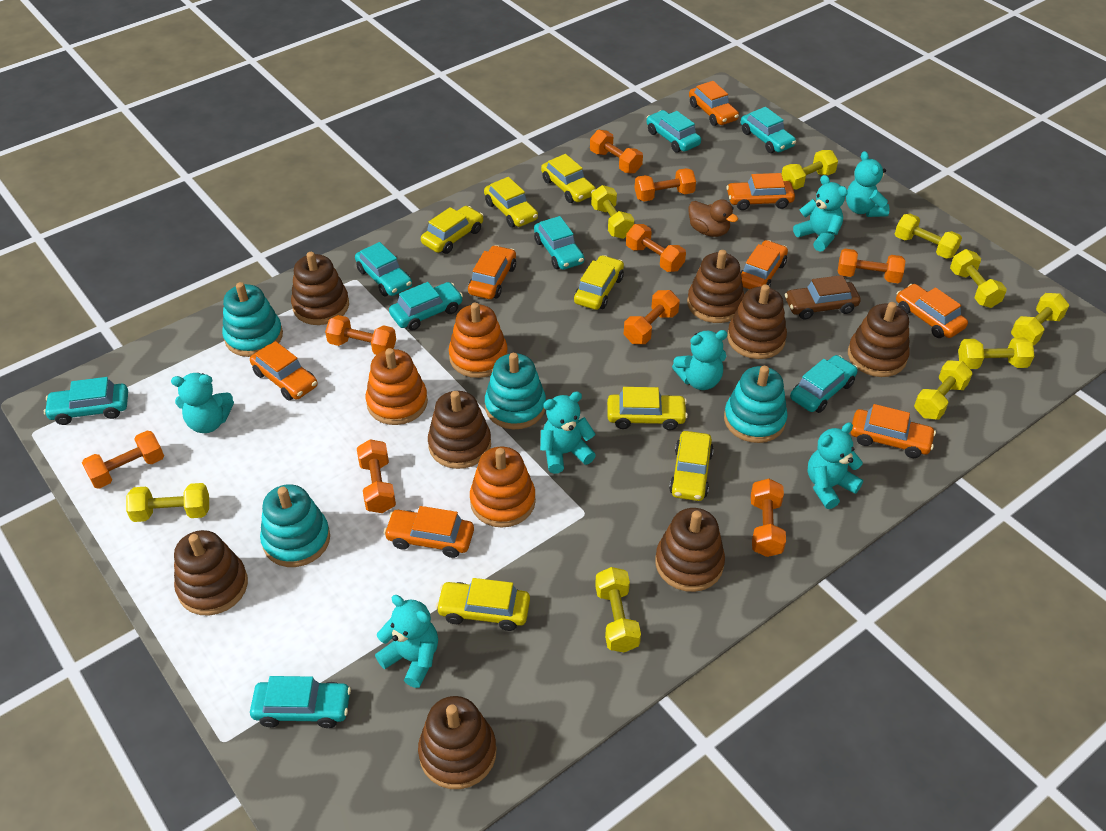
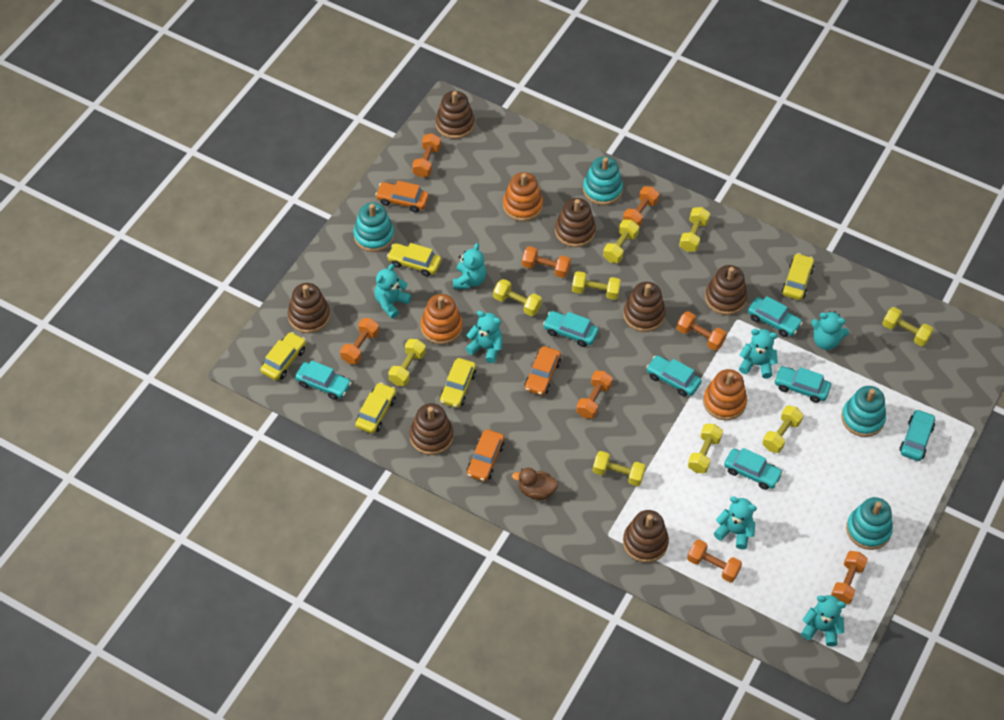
brown car: [785,275,861,319] = 1 -> none = 0
brown stacking toy: [174,530,248,616] [291,252,349,325] [418,696,496,789] [428,391,491,469] [655,508,725,592] [687,250,744,323] [727,284,787,359] [848,302,910,377] = 8 -> [288,283,330,333] [409,403,453,455] [436,91,475,139] [555,198,596,247] [623,282,666,332] [623,510,669,563] [705,265,747,315] = 7
orange car: [250,341,318,401] [384,506,474,558] [468,245,516,299] [689,81,739,126] [726,173,795,210] [741,240,788,289] [851,404,936,458] [896,284,968,338] = 8 -> [375,181,429,213] [467,429,505,482] [524,346,561,396] = 3
orange dumbbell: [82,431,164,489] [325,315,396,355] [357,439,396,513] [590,130,643,174] [624,290,680,344] [626,224,686,272] [635,168,696,201] [751,479,786,557] [838,249,905,283] = 9 -> [340,318,379,364] [412,133,441,178] [522,246,571,278] [576,371,613,419] [623,186,659,227] [677,311,727,351] [687,540,742,582] [831,551,868,604] = 8
turquoise car: [44,377,128,425] [250,676,351,728] [355,242,412,296] [389,282,463,330] [534,216,584,270] [647,110,701,153] [741,107,796,153] [790,355,858,413] = 8 -> [295,360,352,400] [543,311,599,347] [646,355,702,397] [724,448,783,490] [748,296,803,337] [774,366,831,403] [900,409,935,461] = 7
yellow car: [421,206,484,254] [436,578,530,631] [484,177,538,227] [541,154,596,203] [574,255,624,310] [607,387,688,430] [669,431,714,501] = 7 -> [260,332,306,380] [355,382,396,434] [387,243,441,276] [440,358,476,408] [782,253,814,300] = 5

